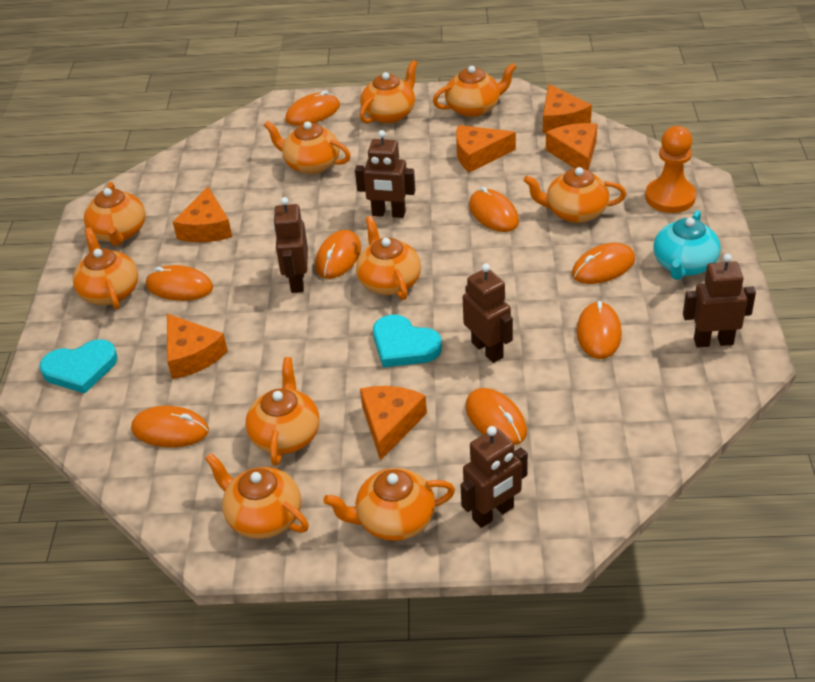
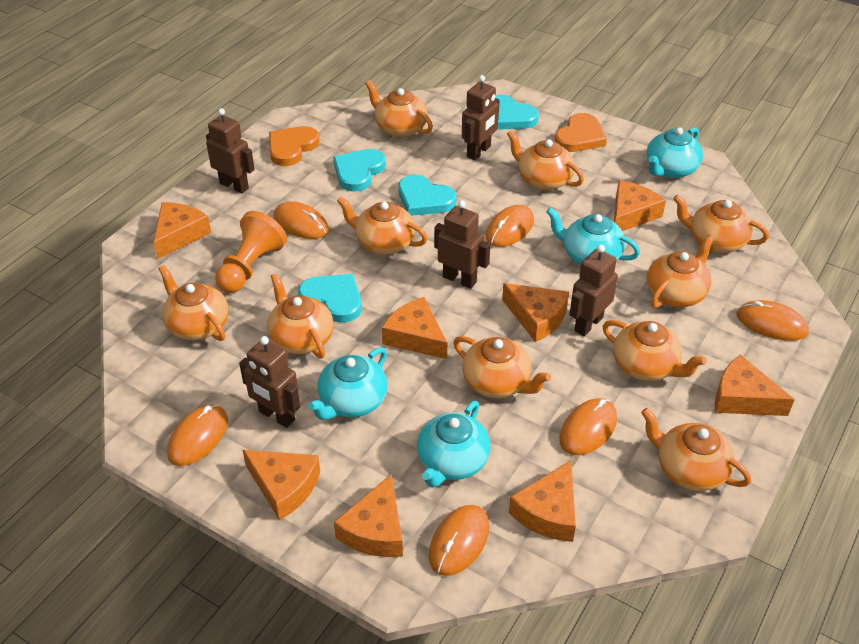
orange cheese: [167,313,228,379] [173,187,232,242] [360,386,427,461] [456,125,516,173] [543,84,592,133] [546,123,597,170] = 6 -> [154,202,211,259] [243,450,320,520] [334,474,403,557] [382,297,447,359] [502,283,569,342] [509,460,576,542] [614,180,666,231] [715,355,795,416] = 8
orange heart: none = 0 -> [269,126,320,166] [555,113,607,152] = 2
orange mouse: [131,406,209,447] [146,265,213,301] [285,91,340,126] [315,230,361,279] [466,388,527,445] [469,187,519,232] [572,243,635,284] [577,301,622,359] = 8 -> [167,404,228,466] [273,202,329,239] [429,505,489,576] [486,205,534,247] [559,398,617,455] [736,300,809,341] = 6
turquoise heart: [39,339,117,394] [373,315,442,367] = 2 -> [298,274,362,323] [333,149,386,192] [398,175,456,216] [495,95,539,130] = 4
turquoise teapot: [653,210,721,280] = 1 -> [308,347,387,420] [417,401,491,488] [546,207,640,264] [646,127,703,178] = 4

